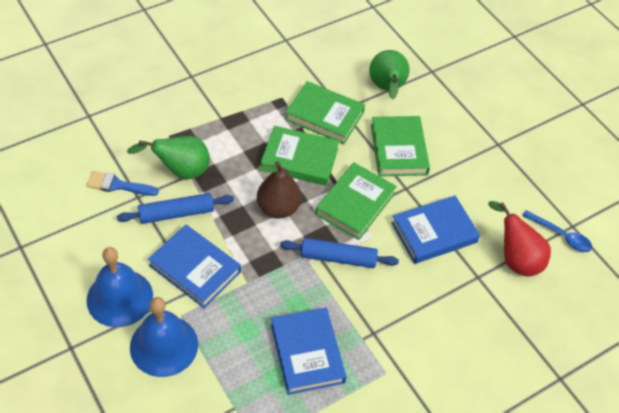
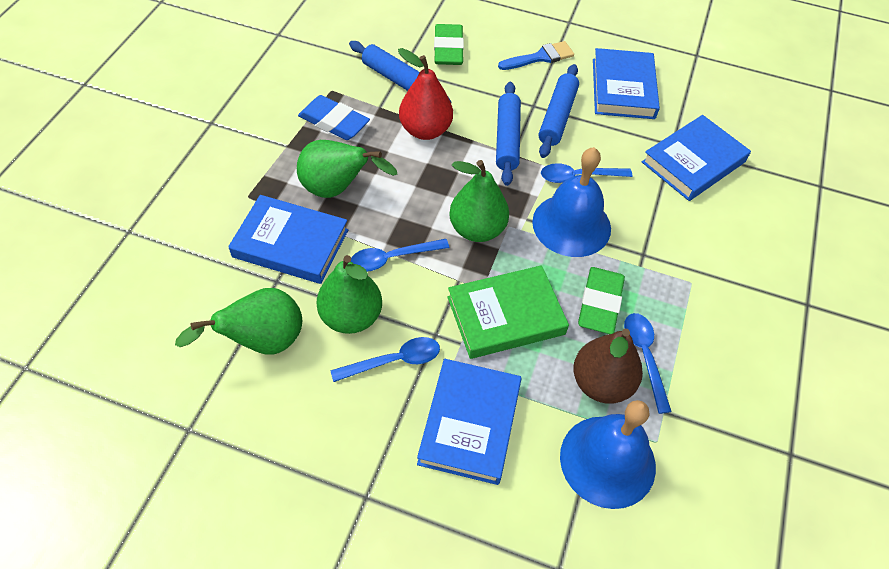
blue book: [148,225,241,308] [271,308,347,395] [391,196,480,264] = 3 -> [228,195,348,284] [417,359,521,485] [593,48,660,119] [642,115,751,201] = 4
blue eraser: none = 0 -> [298,95,370,140] = 1
blue rolling pin: [117,193,234,224] [280,238,399,268] = 2 -> [349,41,451,102] [496,82,521,186] [538,64,579,158] = 3
blue spoon: [522,210,592,252] = 1 -> [330,337,440,382] [350,239,449,272] [541,163,632,183] [624,313,672,414] = 4
green book: [261,126,339,186] [285,81,365,144] [315,163,397,240] [371,116,430,176] = 4 -> [447,265,569,359] = 1
green eraser: none = 0 -> [434,24,464,65] [578,267,625,334] = 2
green pear: [127,136,210,179] [369,50,410,100] = 2 -> [175,288,302,354] [297,140,397,198] [316,255,382,334] [449,160,509,242] = 4

